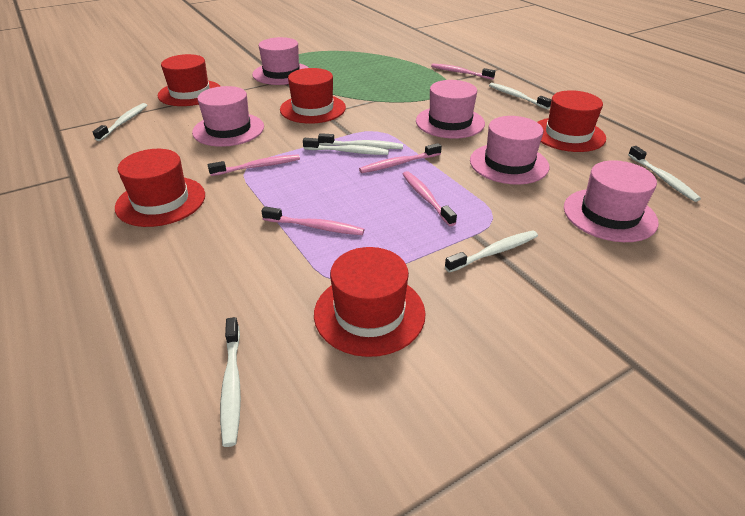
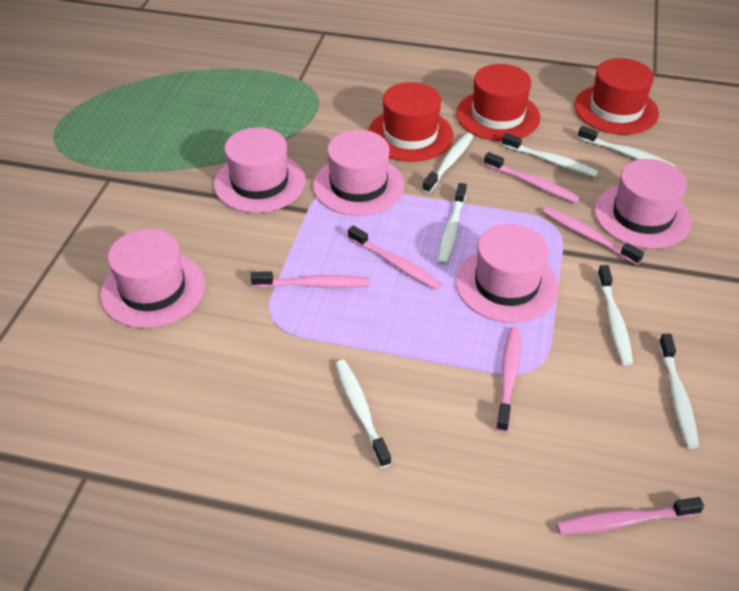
pink toothbrush: [208,155,300,176] [261,206,365,235] [359,143,442,173] [402,171,457,226] [431,64,495,80] = 5 -> [251,272,369,288] [348,226,442,290] [484,152,580,203] [496,327,521,432] [543,207,644,265] [556,497,704,534] = 6
red hat: [115,149,205,227] [158,54,220,106] [280,68,346,124] [314,247,426,357] [538,90,606,152] = 5 -> [368,82,454,162] [456,64,540,141] [574,58,659,135] = 3

